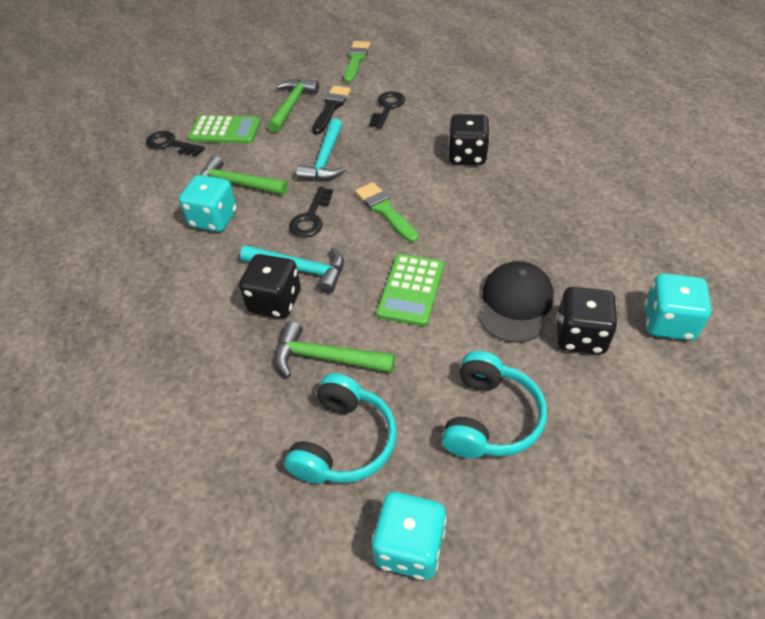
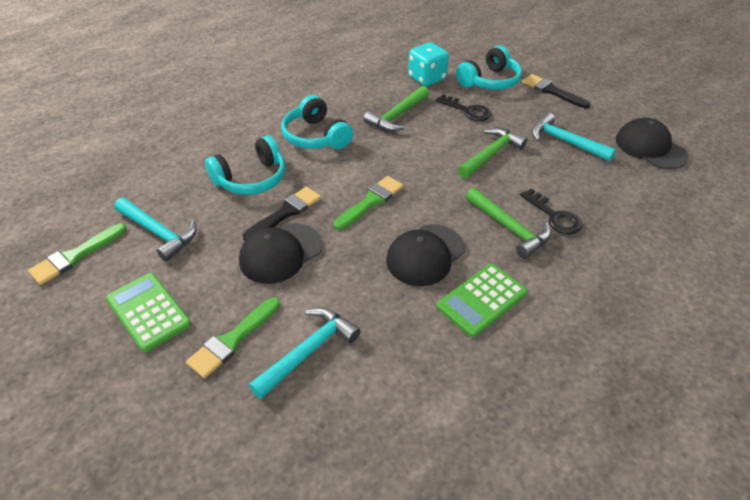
black brush: [312,86,351,134] = 1 -> [243,187,321,240] [522,74,591,108] = 2
black cap: [480,261,554,343] = 1 -> [239,223,322,284] [386,224,465,286] [616,118,689,169] = 3
black dice: [239,254,301,318] [448,114,490,165] [557,287,618,354] = 3 -> none = 0
black key: [146,131,205,157] [289,187,333,237] [369,91,405,128] = 3 -> [436,94,491,121] [520,188,582,235] = 2
green brush: [344,41,370,83] [355,182,418,242] = 2 -> [28,223,127,285] [186,297,280,378] [334,176,403,230] = 3
turquoise dice: [179,175,237,232] [372,492,447,580] [645,273,711,341] = 3 -> [408,42,449,86] = 1
turquoise hammer: [240,245,344,294] [296,118,346,181] = 2 -> [114,198,197,262] [249,308,361,399] [531,113,616,161] = 3
turquoise headphones: [284,373,397,484] [442,351,547,459] = 2 -> [205,135,286,195] [281,95,353,149] [456,46,522,90] = 3

